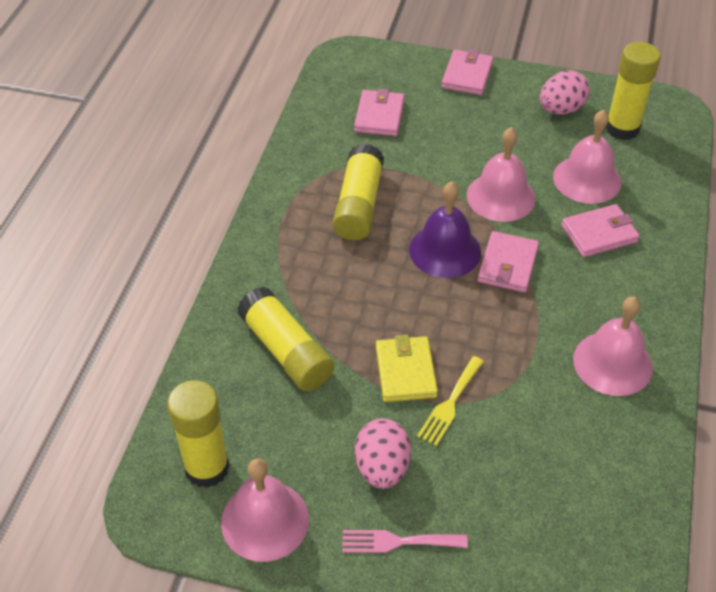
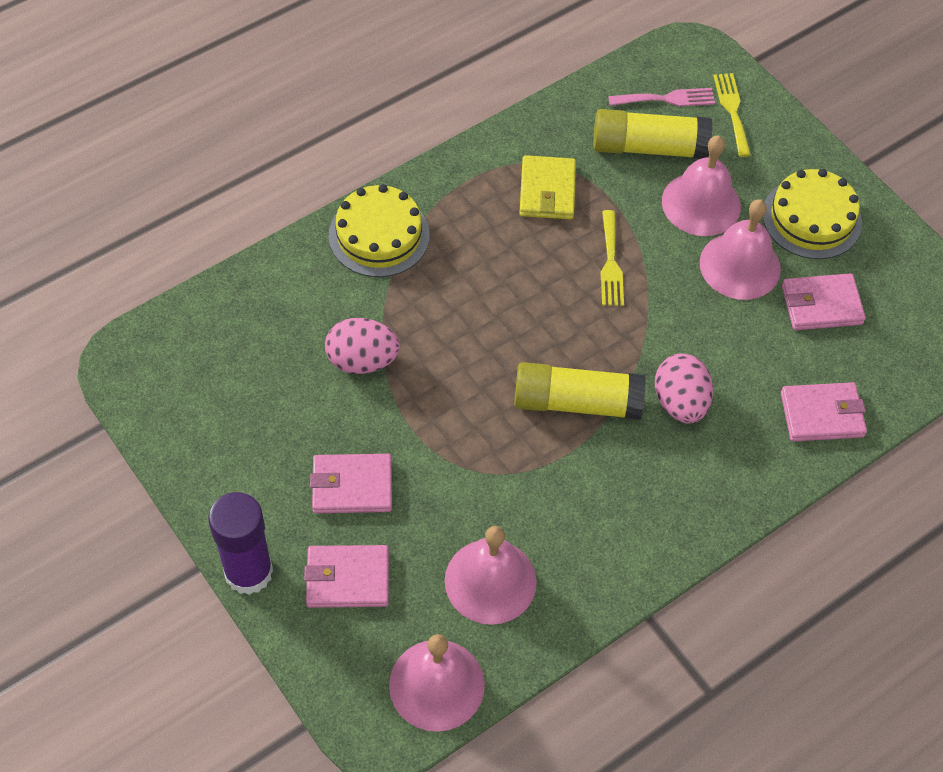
purple bell: [409,182,481,278] = 1 -> none = 0
purple glue stick: none = 0 -> [208,492,273,595] = 1
yellow cake: none = 0 -> [329,184,430,277] [763,169,862,259] = 2
yellow fork: [417,356,484,446] = 1 -> [601,210,624,306] [713,73,751,157] = 2
yellow glue stick: [167,380,230,488] [237,286,334,391] [333,144,384,240] [605,42,661,140] = 4 -> [514,362,646,420] [593,109,712,159] = 2

